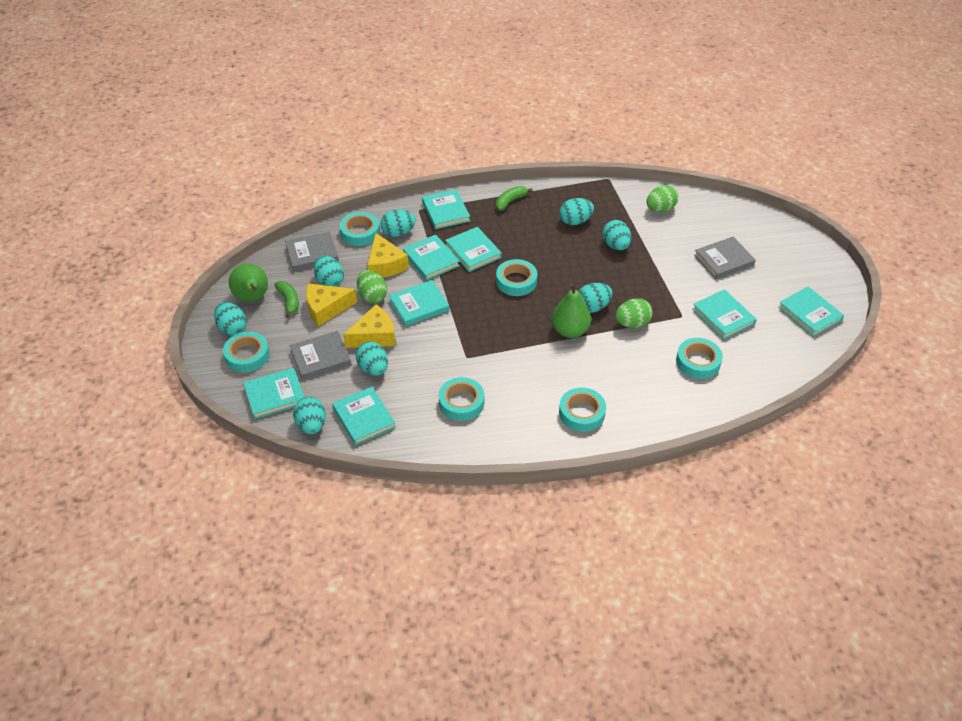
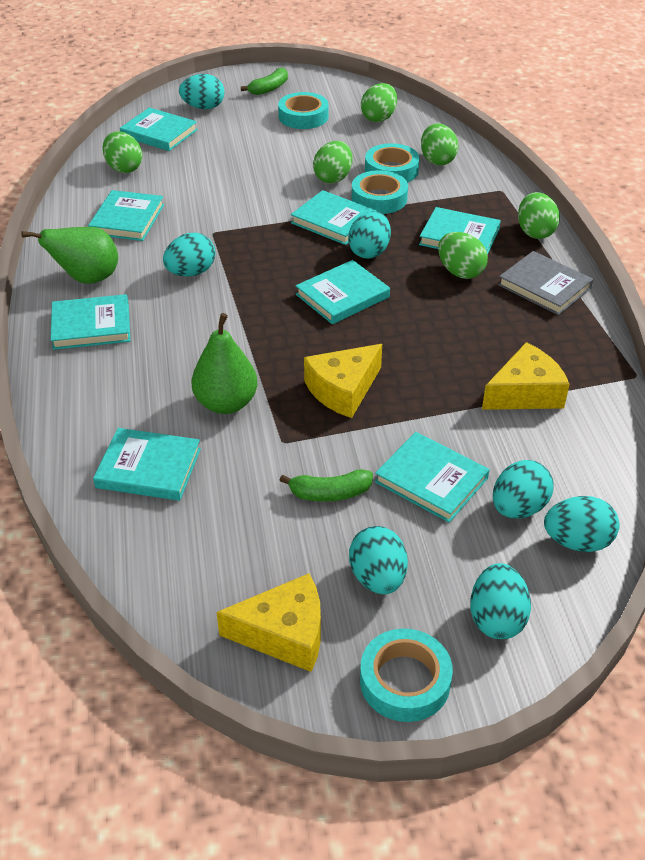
green egg: [357,270,387,303] [615,298,653,328] [647,185,678,212] = 3 -> [103,131,142,173] [313,141,353,184] [361,83,397,122] [421,123,458,166] [438,232,488,279] [518,192,560,239] = 6
grey book: [285,231,339,271] [290,331,351,380] [694,237,756,279] = 3 -> [498,251,593,315] = 1
turquoise egg: [214,302,247,336] [293,397,326,434] [314,256,344,287] [356,341,388,376] [380,209,416,237] [559,198,594,225] [578,283,612,313] [602,220,631,250] = 8 -> [163,233,215,277] [179,74,225,109] [348,211,391,259] [349,526,408,594] [470,563,531,639] [493,460,554,519] [544,496,620,552] = 7
turquoise tape: [223,331,270,372] [340,212,380,246] [439,377,484,421] [496,259,537,296] [559,387,606,432] [676,338,723,379] = 6 -> [278,92,329,129] [352,170,408,214] [360,629,453,722] [365,143,420,183] = 4

